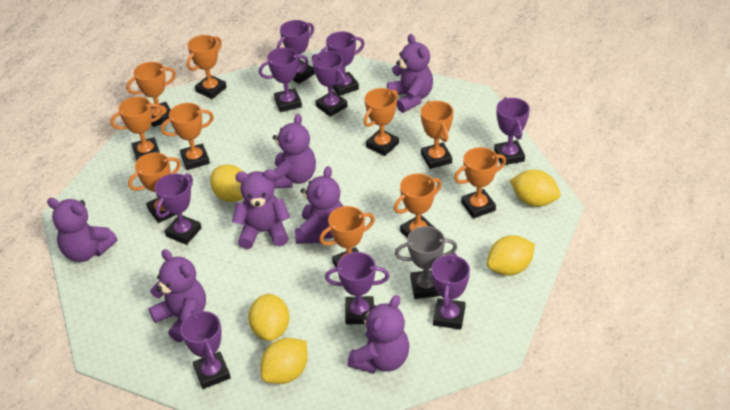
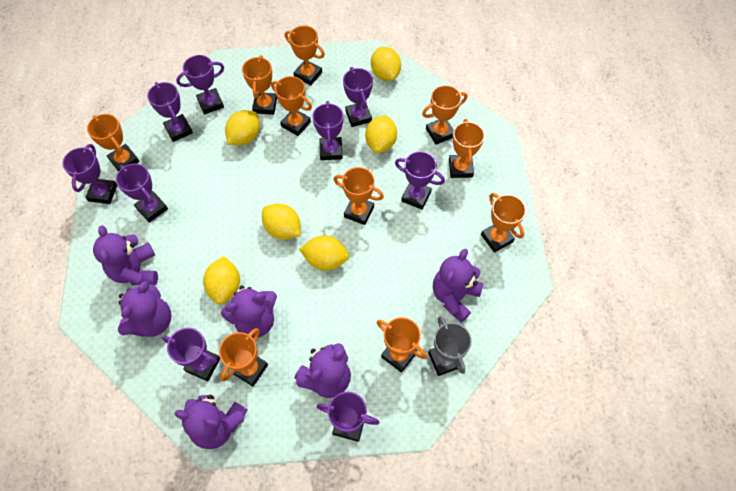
purple teddy bear: [47,198,117,262] [149,249,206,342] [232,169,290,249] [273,114,316,188] [295,166,343,244] [348,295,410,373] [387,34,433,113] = 7 -> [93,225,158,285] [118,281,172,337] [175,395,247,449] [221,285,277,338] [294,343,351,398] [433,249,483,323] = 6
yellow lemon: [210,164,243,202] [248,294,290,341] [260,338,308,384] [487,235,535,276] [510,170,560,207] = 5 -> [203,256,240,304] [225,110,260,145] [262,203,301,239] [299,235,349,271] [365,115,397,153] [371,47,401,81] = 6

